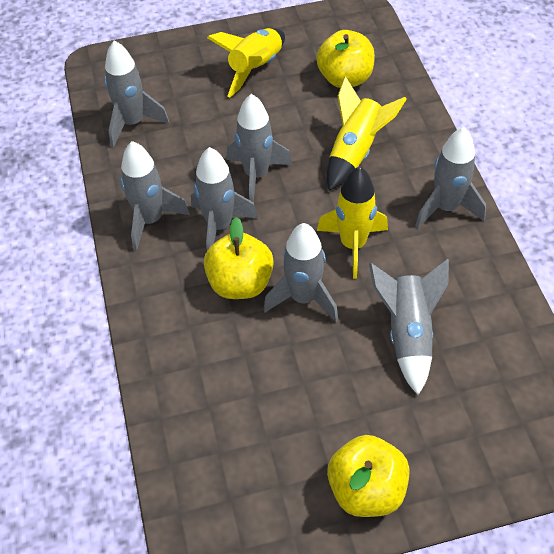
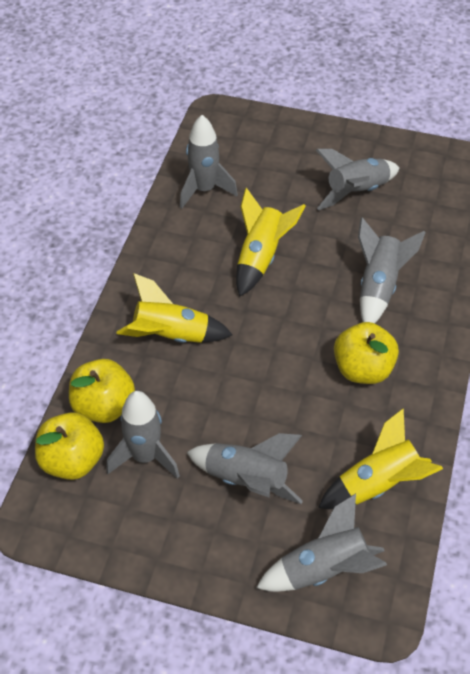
grey rocket: [104,40,169,148] [120,141,190,251] [191,147,258,251] [227,94,292,202] [263,223,338,322] [369,259,449,395] [415,127,486,228] = 7 -> [106,391,180,479] [180,115,238,209] [187,433,303,504] [256,493,387,592] [316,149,399,210] [358,217,426,323] = 6

